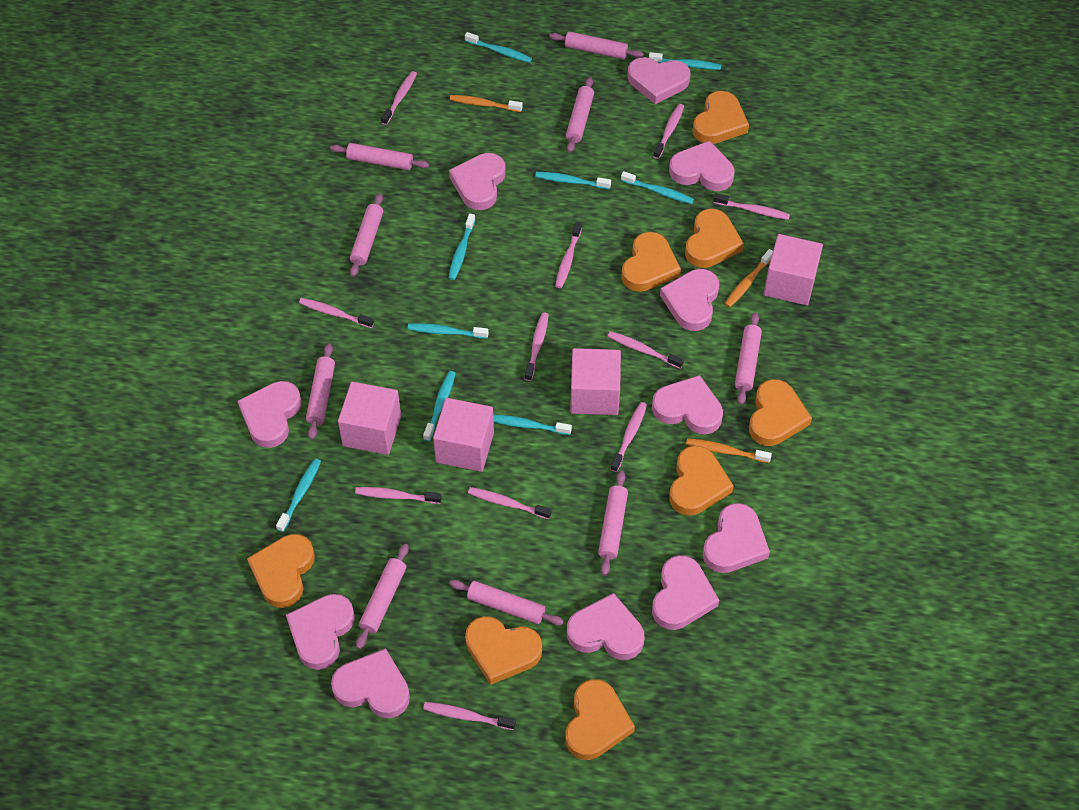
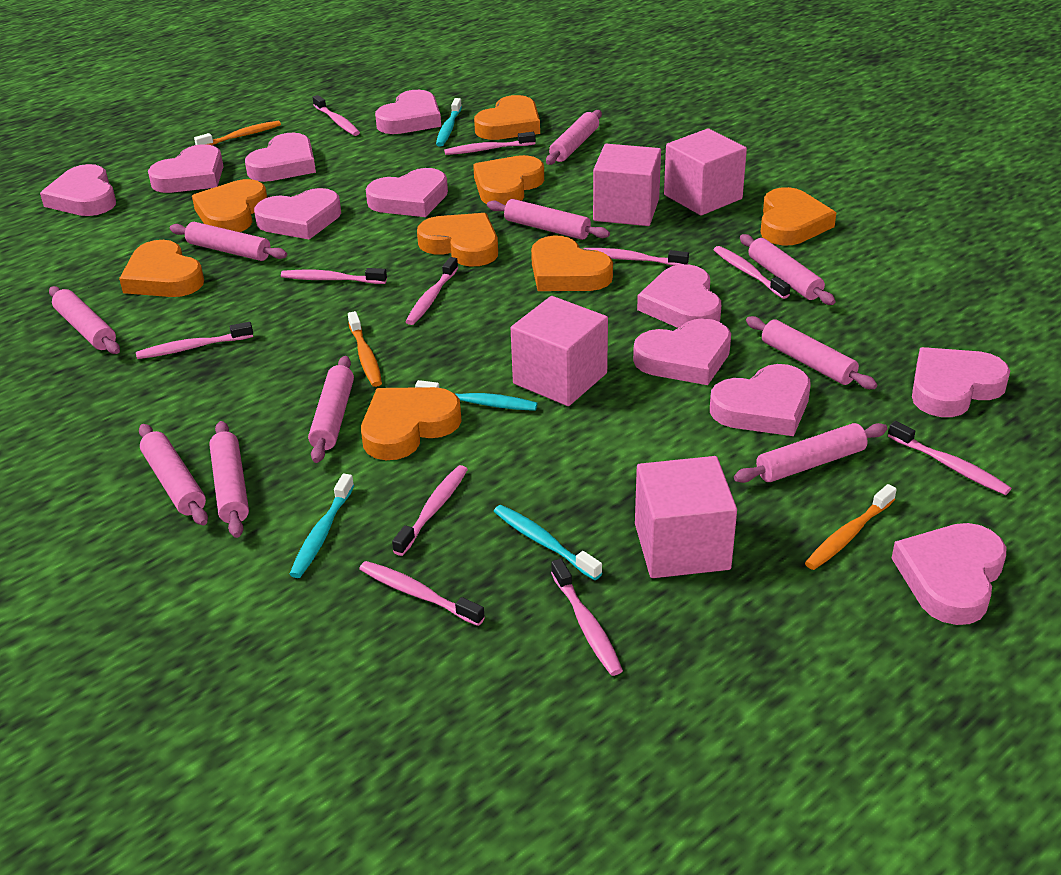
pink rolling pin: [306,343,335,440] [330,143,429,170] [350,193,383,277] [356,544,409,649] [449,580,564,625] [549,31,644,59] [566,77,594,153] [598,471,628,576] [735,312,762,405] = 9 -> [49,286,120,354] [139,424,208,525] [170,222,287,261] [209,421,249,538] [308,356,354,463] [487,199,610,240] [546,110,602,165] [734,423,888,483] [740,234,835,305] [746,316,877,389] = 10
turquoise toothbrush: [276,459,321,532] [407,323,489,339] [423,371,456,441] [449,213,475,280] [465,32,532,63] [493,415,572,435] [535,172,611,189] [621,171,694,204] [649,52,721,70] = 9 -> [290,474,354,578] [415,380,538,411] [436,98,462,146] [493,505,602,580] = 4

